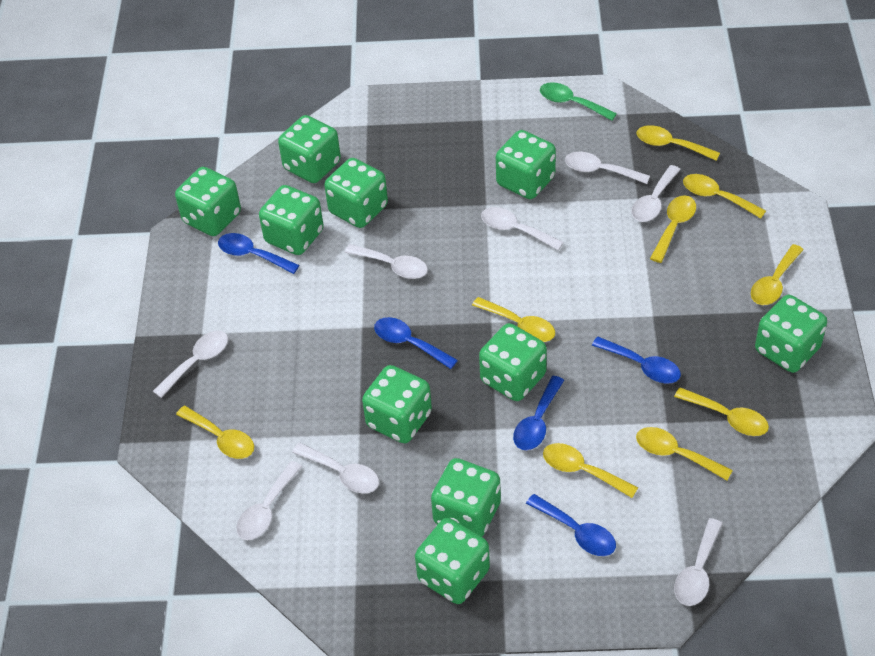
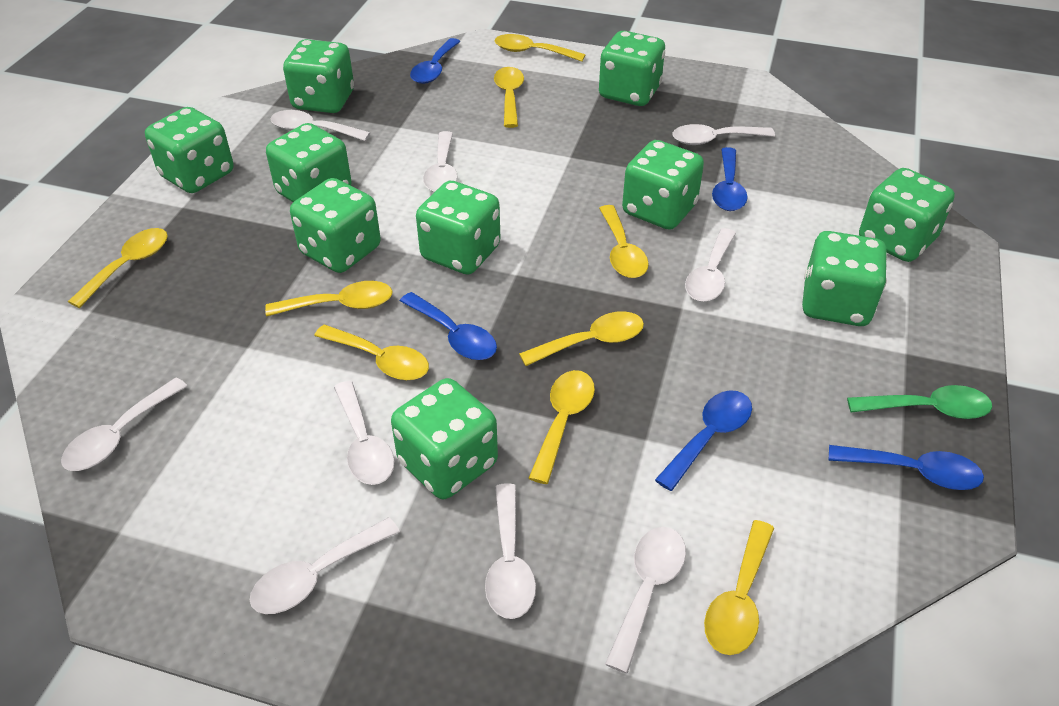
white spoon: [153,331,228,398] [236,461,302,540] [292,443,379,493] [344,244,428,279] [481,207,564,250] [565,152,650,184] [631,165,681,222] [674,518,723,606] = 8 -> [61,377,187,471] [250,517,400,614] [271,110,370,141] [334,381,395,485] [423,131,458,192] [485,483,536,619] [605,527,686,673] [672,124,775,145] [685,228,736,302] = 9

